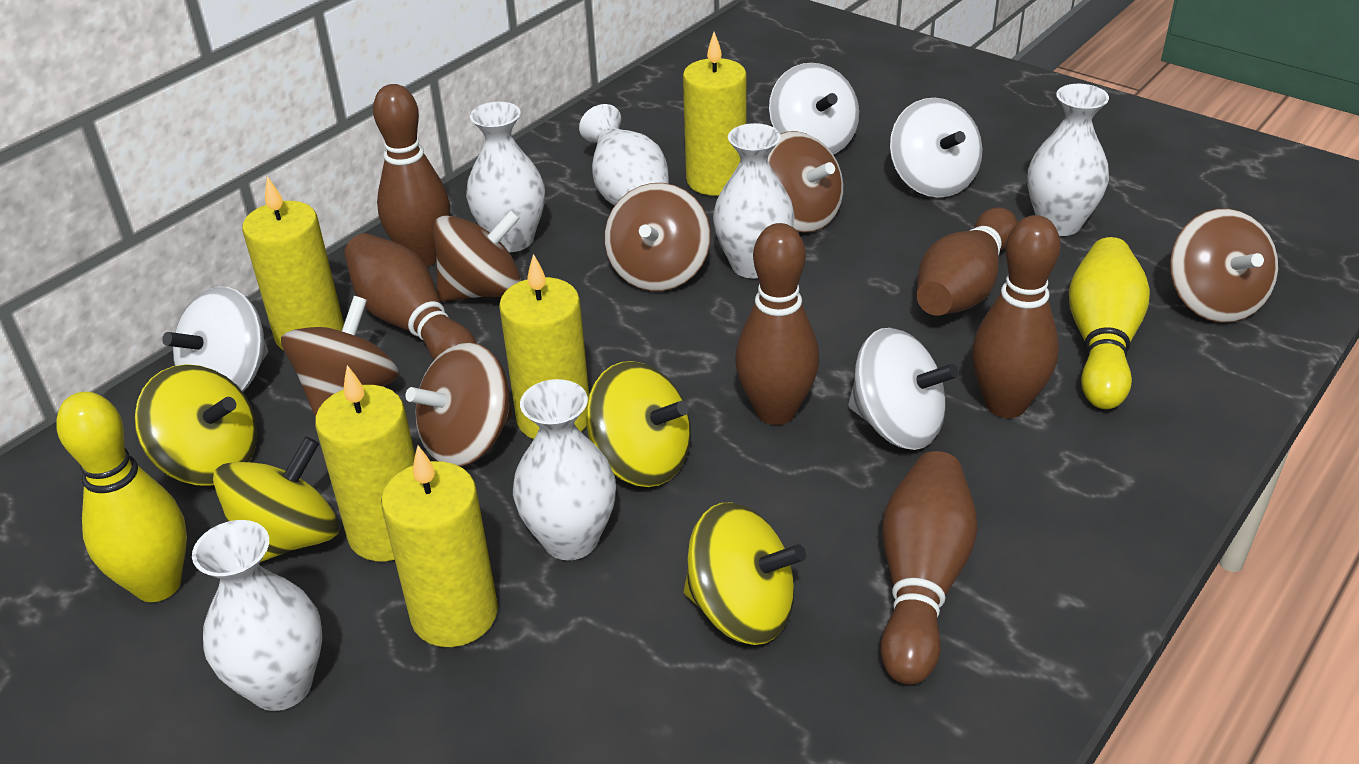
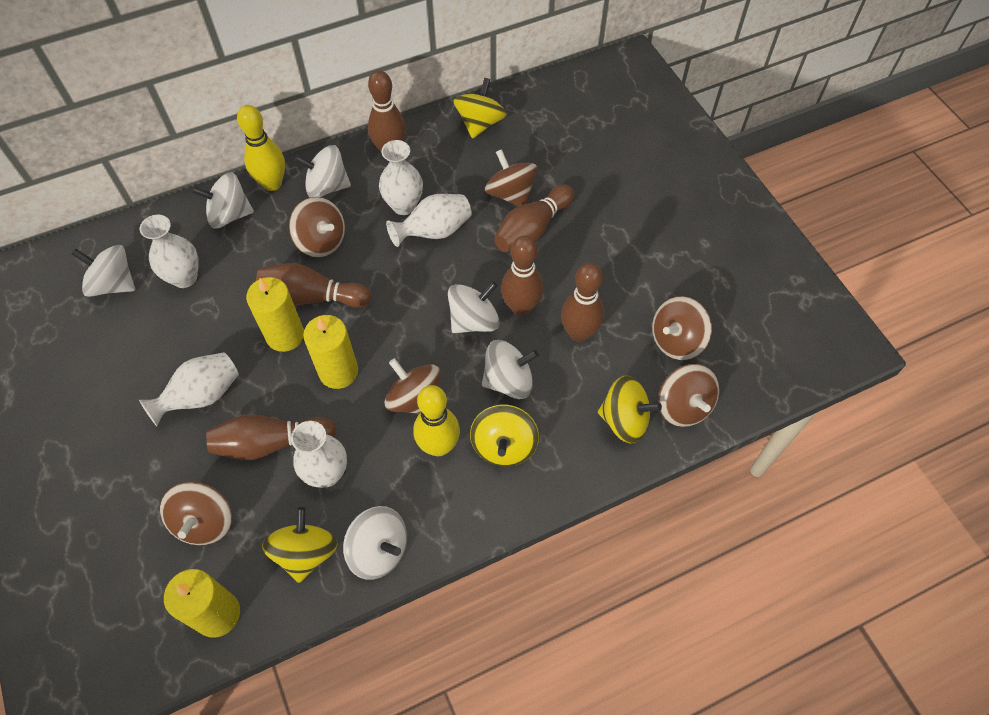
white spinning top: [162,287,268,392] [769,63,859,154] [848,328,959,450] [890,98,982,198] = 4 -> [71,245,135,297] [191,172,254,229] [294,145,351,197] [343,506,407,580] [448,281,500,333] [482,340,539,399] = 6
white vase: [192,520,322,711] [466,102,545,252] [513,379,616,560] [579,104,669,206] [713,123,795,278] [1027,84,1109,236] = 6 -> [139,352,239,426] [140,215,199,288] [291,421,347,488] [379,140,423,215] [386,194,472,247] = 5
yellow candle: [242,176,344,350] [315,365,415,561] [381,445,498,647] [499,254,589,439] [683,32,747,196] = 5 -> [164,569,240,638] [246,277,304,352] [303,315,358,389] = 3

